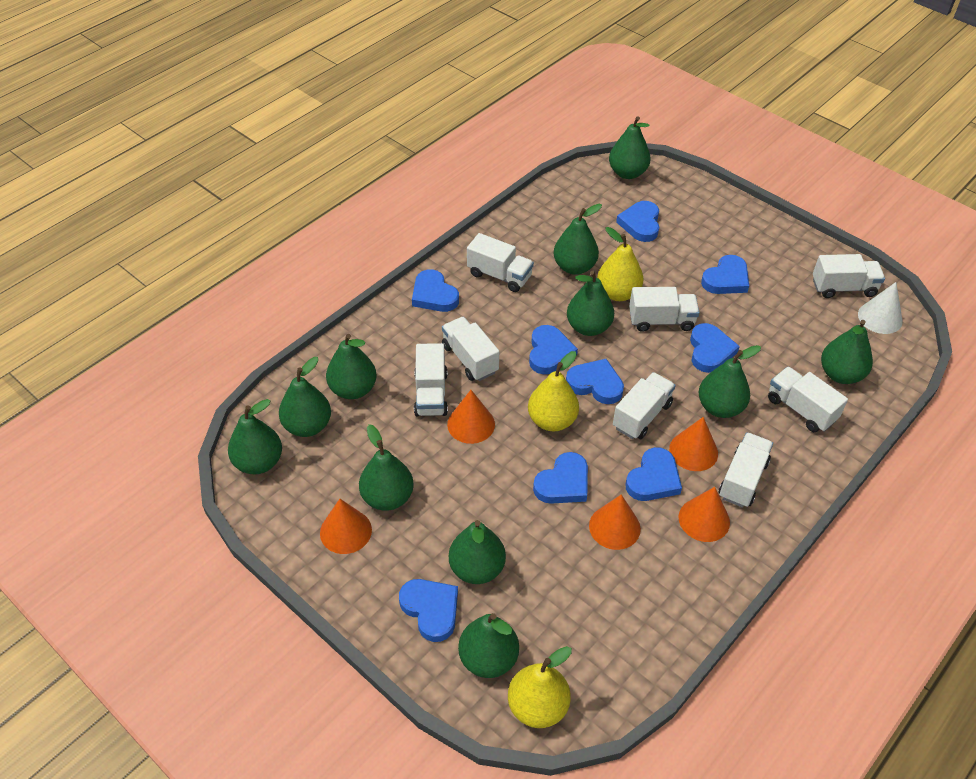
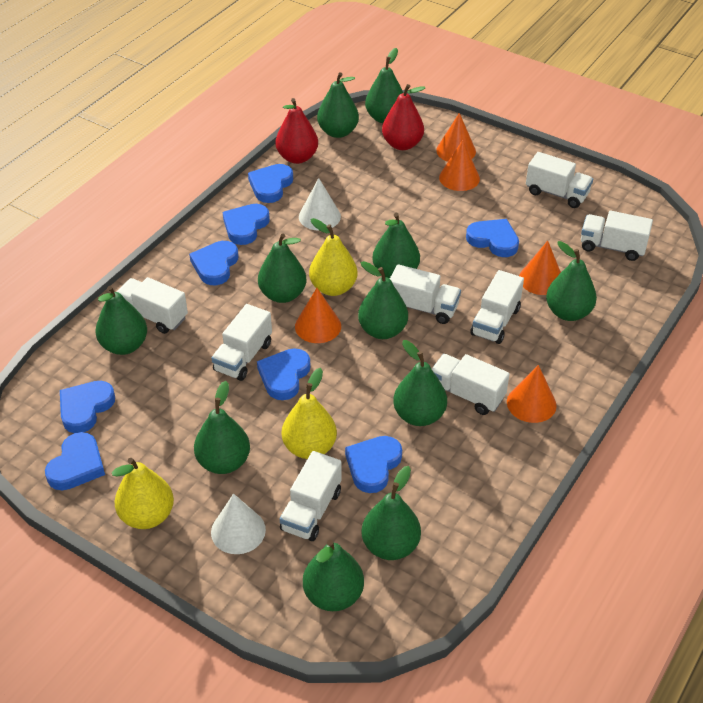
blue heart: [399,579,458,642] [412,269,459,312] [529,325,578,374] [533,452,588,504] [566,359,624,404] [616,201,659,242] [625,447,682,501] [690,323,740,373] [701,255,749,294] = 9 -> [45,432,105,490] [60,381,115,433] [189,241,239,285] [223,204,270,245] [248,164,293,203] [257,348,311,400] [345,436,402,493] [466,219,519,257] = 8
red pear: none = 0 -> [276,98,318,164] [382,84,425,150] = 2
white cone: [858,282,903,334] = 1 -> [211,494,266,554] [299,178,341,231] = 2

